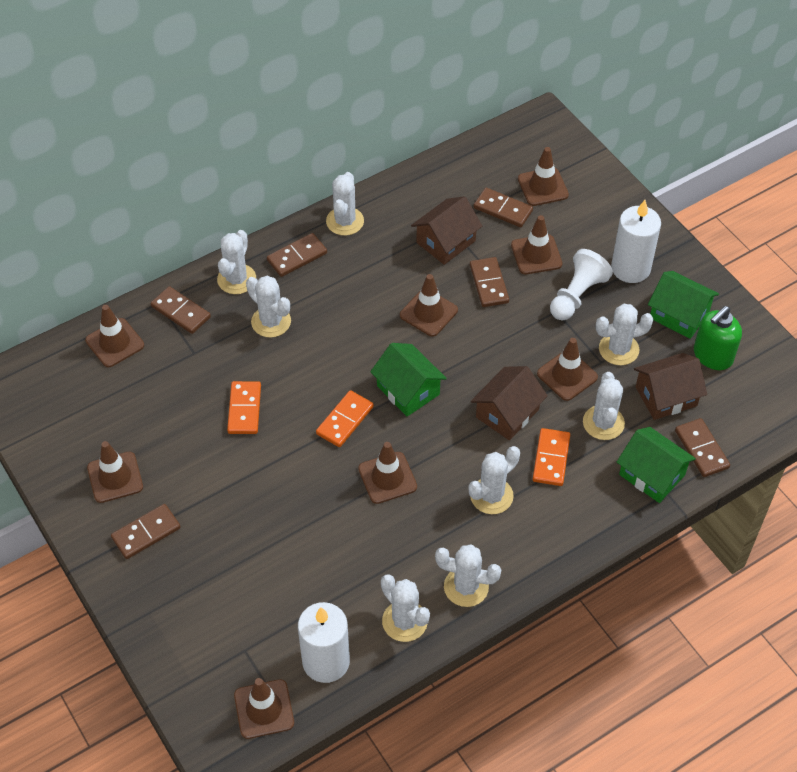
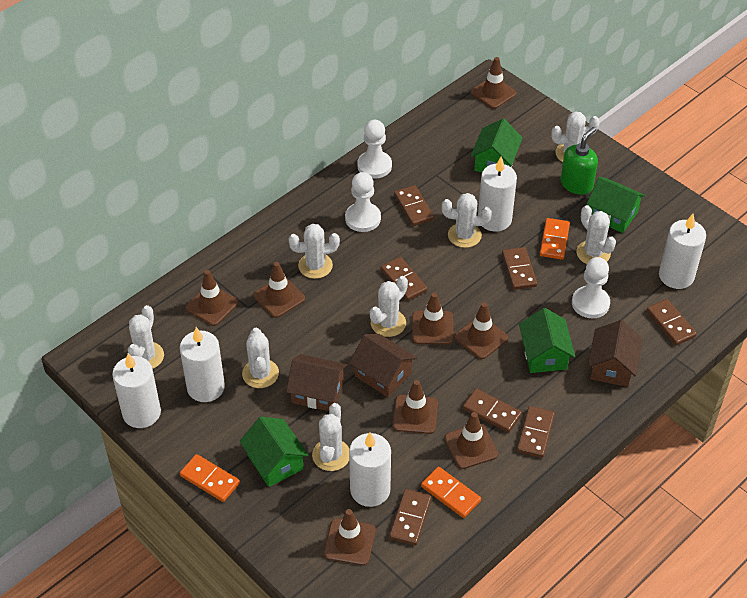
brown domino: [111,504,181,559] [151,286,211,334] [267,233,327,277] [470,257,509,307] [474,188,533,227] [675,418,730,477] = 6 -> [381,257,428,301] [389,489,432,546] [394,185,434,226] [463,388,522,433] [502,247,537,290] [517,406,555,458] [646,299,697,345] = 7
green house: [370,343,447,417] [617,427,696,503] [648,271,719,339] = 3 -> [240,417,309,487] [471,119,523,172] [519,308,575,373] [586,177,646,233] = 4
white candle: [298,602,350,683] [611,200,661,283] = 2 -> [112,353,161,428] [180,327,225,402] [349,432,391,507] [478,157,517,232] [659,214,706,289] = 5
white pawn: [550,249,613,320] = 1 -> [345,172,381,232] [357,120,392,179] [572,257,610,318] = 3

